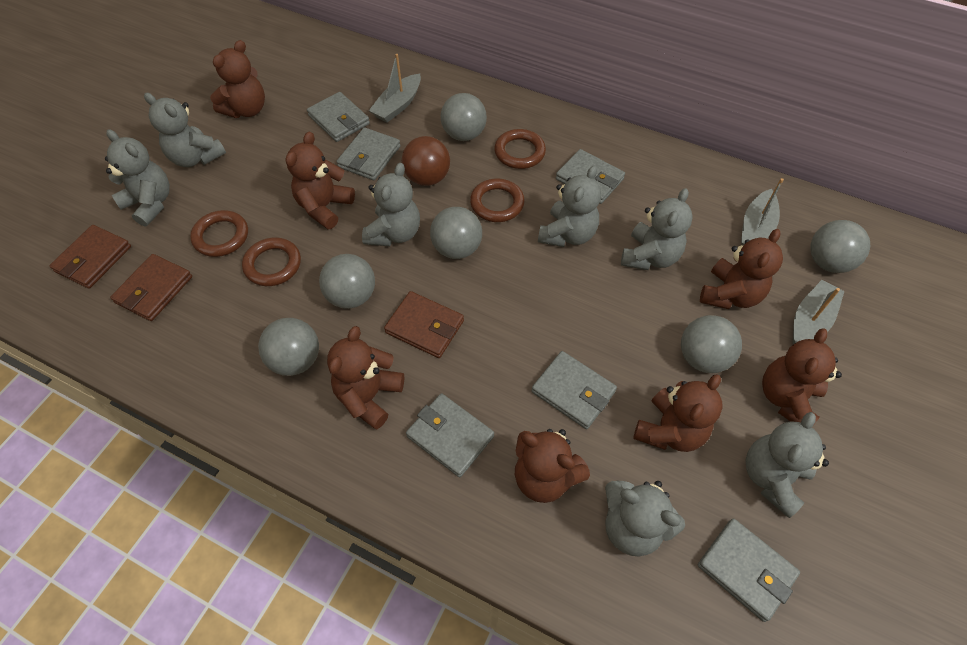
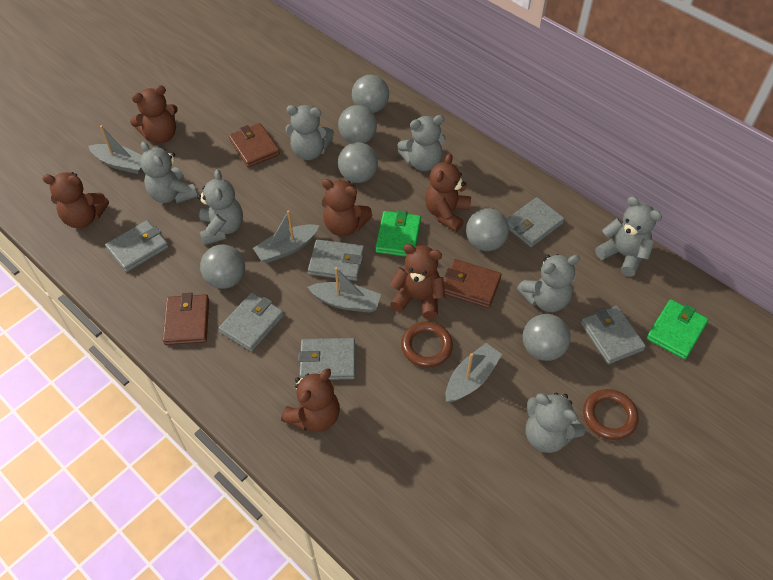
brown ball: [402,136,450,186] = 1 -> none = 0
brown ring: [190,210,248,257] [242,237,301,286] [470,179,525,222] [494,129,546,169] = 4 -> [401,321,453,368] [583,389,639,440] = 2
brown teddy bear: [210,40,265,118] [285,132,355,229] [327,326,404,430] [515,429,590,503] [633,374,723,452] [700,229,783,309] [762,328,842,427] = 7 -> [42,172,109,228] [130,85,178,143] [281,368,340,432] [322,179,373,236] [389,244,445,319] [425,153,471,232] = 6
green wallet: none = 0 -> [375,210,421,257] [647,299,709,359] = 2
grey boat: [369,54,421,123] [741,178,784,245] [793,280,844,345] = 3 -> [88,125,142,174] [253,210,320,263] [308,267,381,313] [446,343,502,402] = 4

